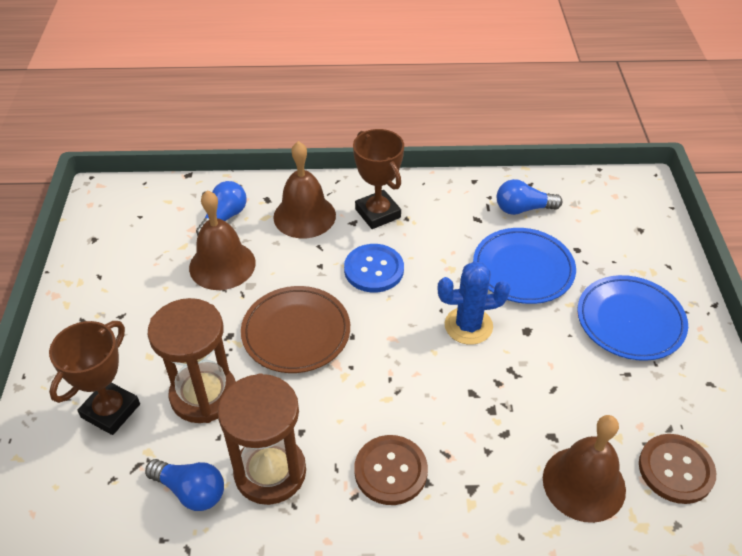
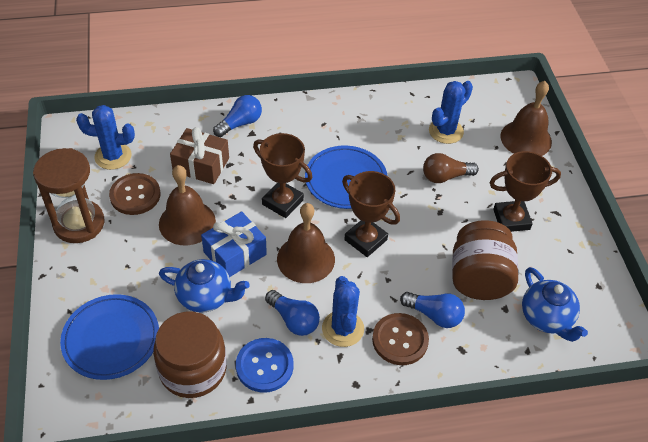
blue cactus: [438,261,511,345] = 1 -> [76,105,135,170] [322,276,364,347] [429,81,473,144] = 3
blue gift: none = 0 -> [201,211,267,277] = 1
blue teapot: none = 0 -> [159,259,250,313] [522,267,588,342] = 2
brown gift: none = 0 -> [170,127,229,184] = 1
brown hourglass: [148,298,236,423] [218,373,306,505] = 2 -> [33,148,104,243] = 1
brown jar: none = 0 -> [153,312,227,398] [452,220,518,300] = 2
brown light bulb: none = 0 -> [423,153,479,183] = 1
brown plate: [241,286,350,373] = 1 -> none = 0
brown trophy: [49,321,140,435] [353,129,404,229] = 2 -> [253,133,312,218] [342,171,400,257] [489,151,561,232] = 3

